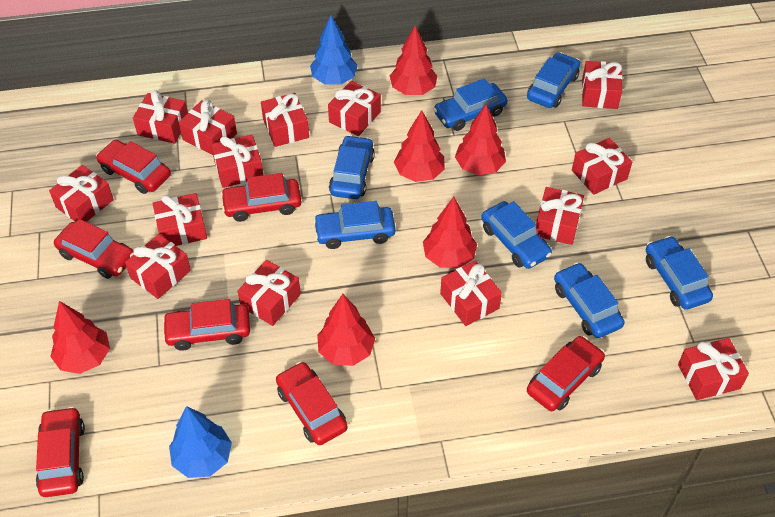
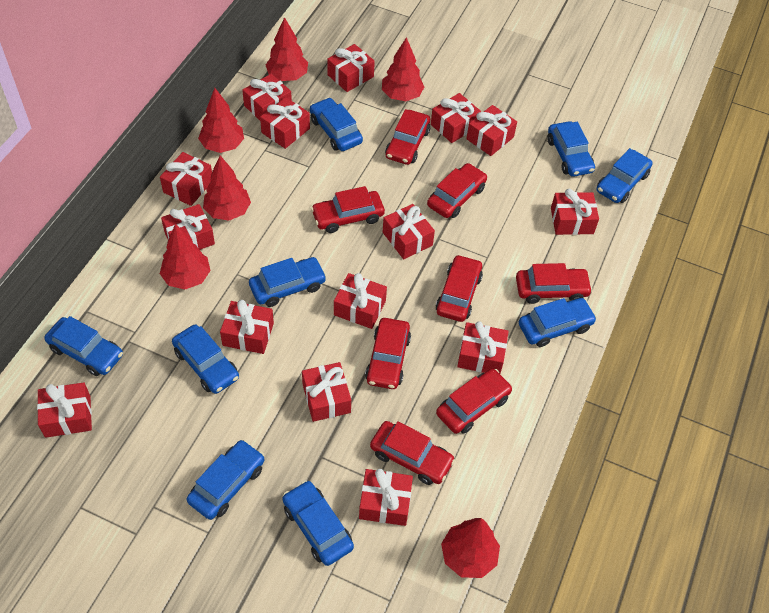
blue car: [313,201,396,249] [329,135,375,199] [433,78,508,131] [481,201,552,269] [527,52,580,108] [554,263,624,338] [646,236,713,310] = 7 -> [44,316,123,376] [172,325,239,394] [187,440,265,520] [249,257,327,307] [283,480,354,566] [310,97,363,151] [519,298,597,347] [547,121,595,177] [597,148,653,203] = 9
blue tree: [169,406,232,478] [310,15,358,84] = 2 -> none = 0
red car: [36,407,85,497] [54,219,134,279] [96,140,171,194] [162,299,250,351] [221,173,302,222] [276,362,347,445] [527,336,605,411] = 7 -> [311,186,385,233] [365,318,411,389] [370,421,455,485] [385,109,430,165] [427,163,487,218] [436,255,483,322] [436,369,513,434] [516,263,593,304] = 8
red gift: [49,165,114,222] [125,234,191,299] [133,90,188,144] [152,193,207,246] [179,100,237,155] [211,135,263,188] [238,260,301,326] [261,93,309,147] [328,81,381,136] [440,260,502,326] [536,187,584,245] [572,138,632,195] [582,61,622,109] [678,338,749,400] = 14 -> [37,382,92,438] [160,152,212,206] [161,204,215,250] [220,300,274,354] [242,74,292,120] [260,97,310,149] [302,362,351,422] [327,44,375,92] [334,273,387,329] [359,469,413,526] [383,204,435,259] [431,93,481,143] [457,321,509,374] [466,105,517,156] [551,189,599,235] = 15

